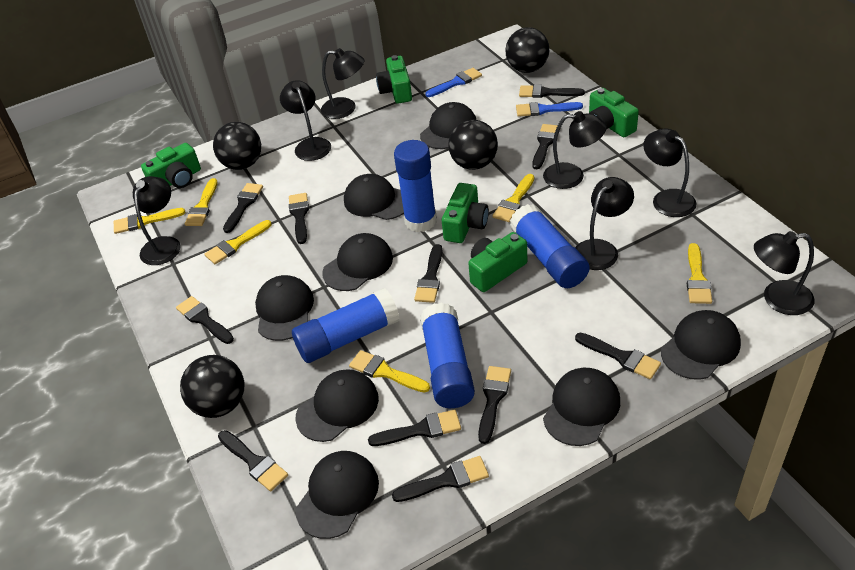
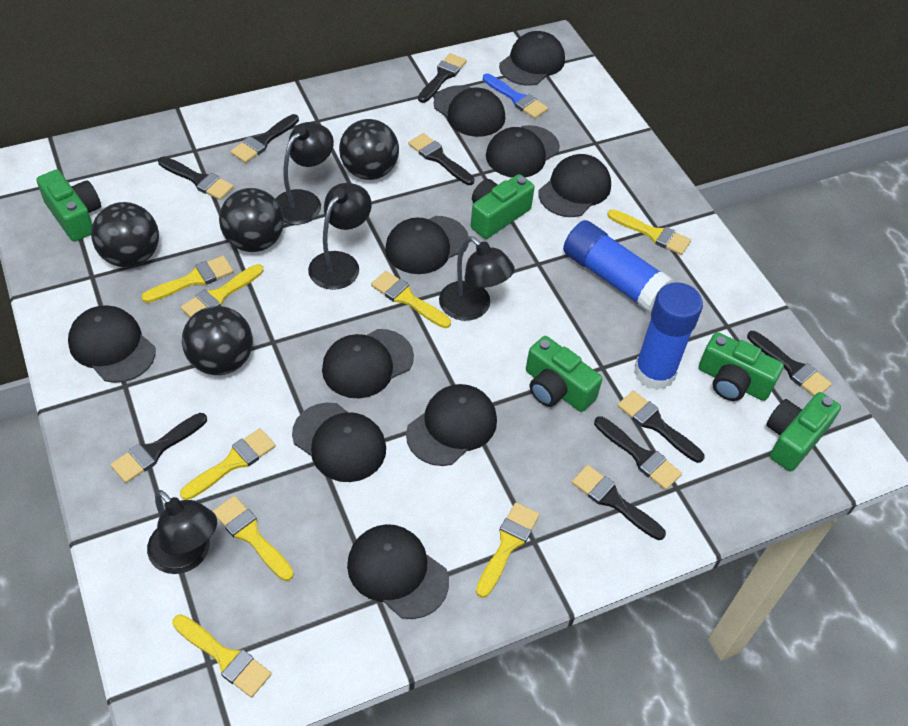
black brush: [176,296,234,344] [218,430,288,491] [223,183,263,233] [289,193,309,244] [368,409,461,446] [392,456,489,502] [414,244,443,303] [478,366,511,444] [519,85,585,98] [532,124,558,169] [575,333,661,379] = 11 -> [110,413,207,483] [158,157,234,200] [230,114,299,163] [408,133,474,185] [418,53,467,103] [572,465,666,540] [594,416,682,490] [617,390,704,463] [747,331,832,396] = 9
black cap: [255,275,314,341] [295,369,379,442] [296,451,379,539] [322,233,393,291] [344,174,404,220] [420,102,476,149] [543,368,620,446] [661,310,741,380] = 8 -> [68,306,156,383] [292,402,386,482] [322,329,414,398] [347,524,449,619] [385,216,469,274] [406,384,497,466] [433,85,505,137] [486,125,560,178] [499,31,565,86] [539,154,611,217] = 10
black lamp: [133,176,180,265] [280,80,331,161] [321,48,365,119] [543,111,607,189] [575,177,634,270] [643,128,697,217] [754,231,815,315] = 7 -> [147,490,217,574] [276,122,334,225] [308,183,372,290] [439,236,515,321] = 4
blue brush: [425,68,482,97] [516,102,583,117] = 2 -> [483,74,548,119] = 1
blue glue stick: [292,288,400,363] [394,140,437,232] [420,302,475,408] [510,204,590,288] = 4 -> [563,220,674,312] [634,282,703,390] = 2
yellow brush: [114,208,186,234] [185,178,217,226] [204,220,272,264] [349,350,430,393] [492,174,534,222] [687,243,712,304] = 6 -> [141,256,234,303] [172,614,271,698] [180,428,276,500] [181,264,263,317] [213,496,294,581] [371,271,451,328] [476,502,540,598] [607,209,691,255] = 8

